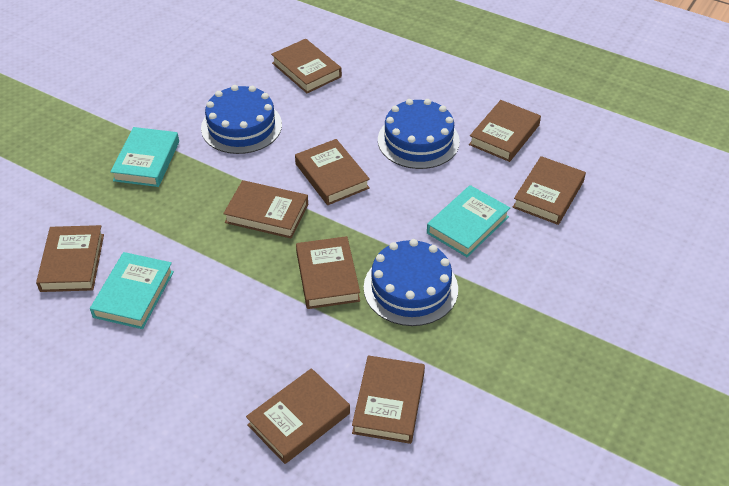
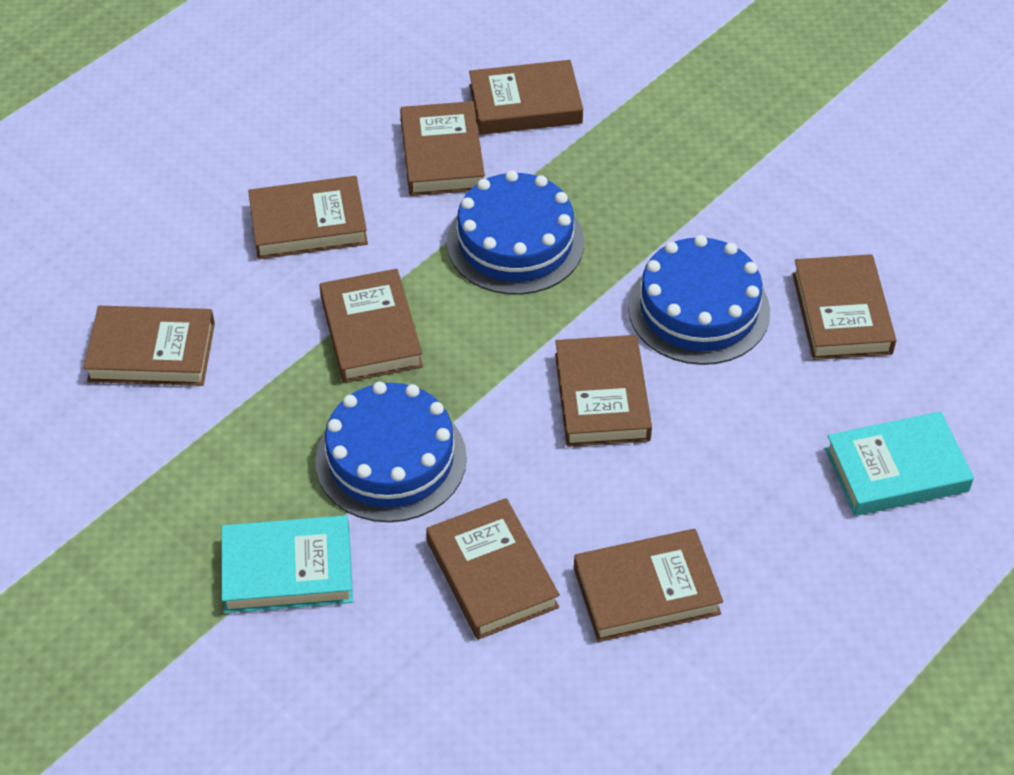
turquoise book: [90,252,174,329] [111,127,179,187] [427,185,510,257] = 3 -> [222,515,353,613] [825,411,974,516] = 2

